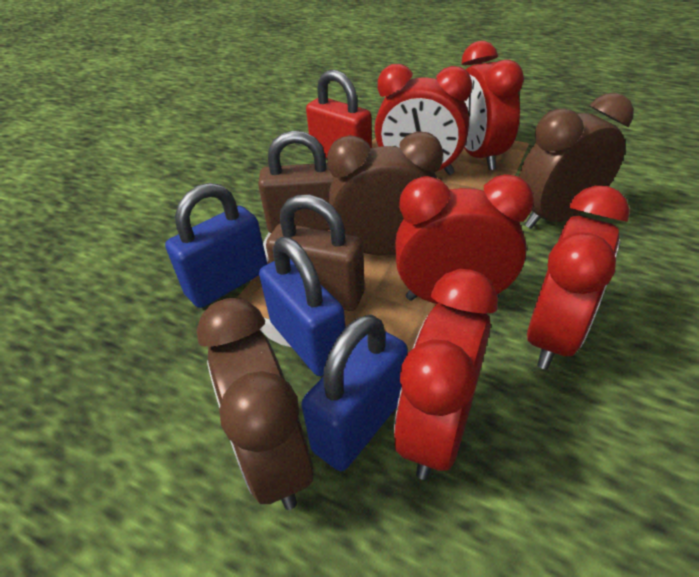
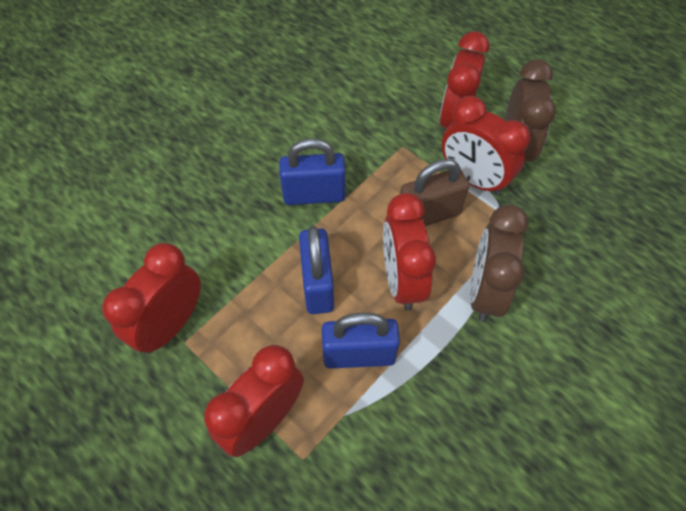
brown clock: [197,298,313,510] [327,131,443,256] [519,93,634,229] = 3 -> [470,205,529,322] [505,59,556,162] = 2
brown padlock: [258,131,334,233] [266,195,365,311] = 2 -> [400,159,469,226] = 1
red padlock: [306,70,372,158] = 1 -> none = 0

